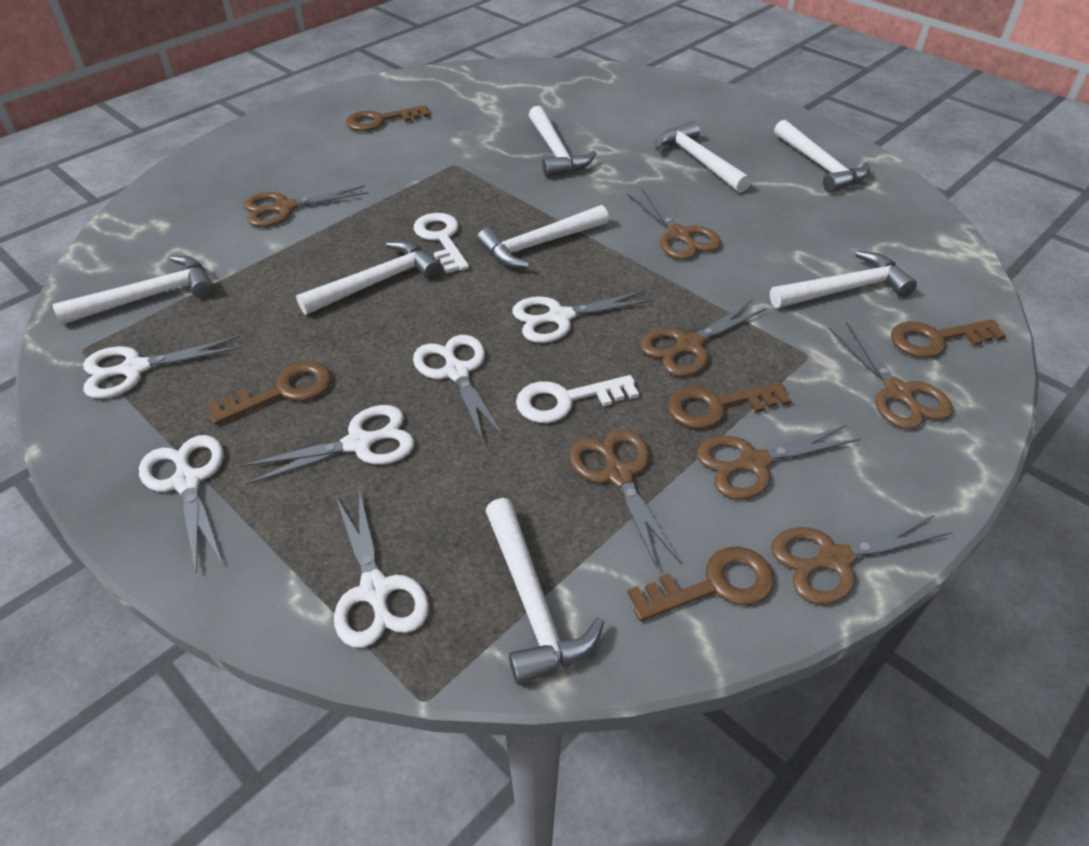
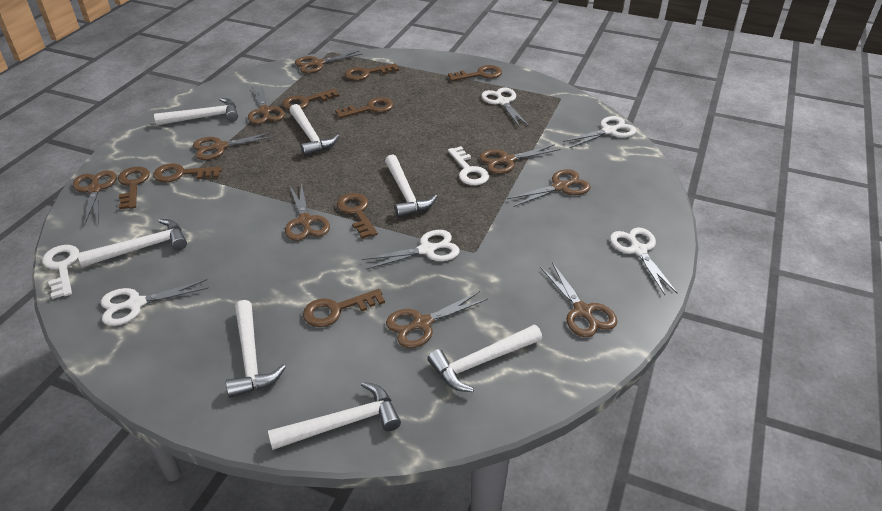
brown key: [207,361,332,425] [346,105,430,131] [628,547,774,622] [668,382,791,429] [891,319,1007,358] = 5 -> [118,167,150,209] [153,163,222,183] [282,89,340,110] [303,289,385,327] [335,97,394,118] [337,193,378,239] [345,63,399,81] [448,65,502,81] = 8
brown scissors: [243,185,369,227] [569,429,681,570] [627,188,721,260] [640,300,767,377] [697,425,861,500] [771,515,952,605] [829,322,953,429] = 7 -> [73,170,117,226] [193,132,276,160] [248,86,285,124] [285,183,330,241] [295,51,362,74] [386,291,488,348] [479,144,560,174] [507,169,591,207] [540,262,617,337] = 9
white hammer: [52,256,214,325] [296,241,442,315] [477,205,609,268] [485,498,604,685] [529,106,597,177] [655,121,751,193] [770,251,917,308] [774,120,870,193] = 8 -> [77,219,187,267] [154,98,238,125] [226,300,286,398] [268,382,401,450] [289,104,339,156] [385,155,437,218] [427,325,542,392] = 7
white scissors: [83,336,241,399] [139,435,223,574] [241,405,414,485] [334,490,429,648] [413,335,505,444] [512,290,654,343] = 6 -> [101,279,209,326] [362,230,460,269] [481,88,529,127] [563,116,636,148] [610,227,678,295] = 5

